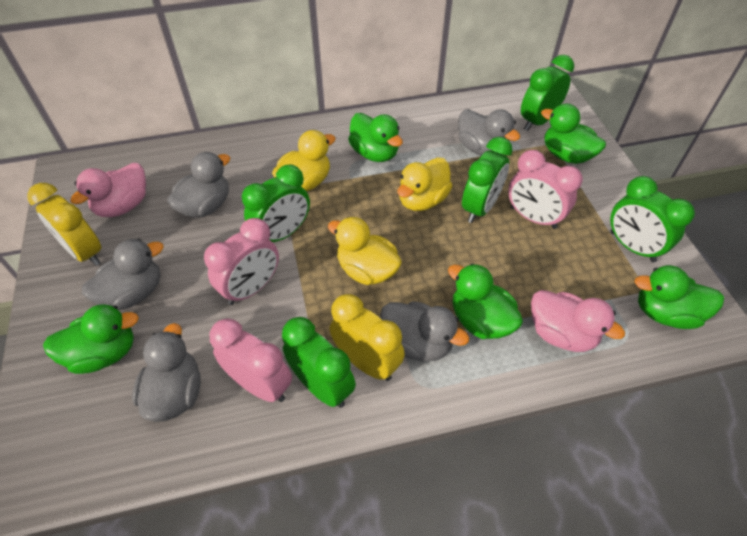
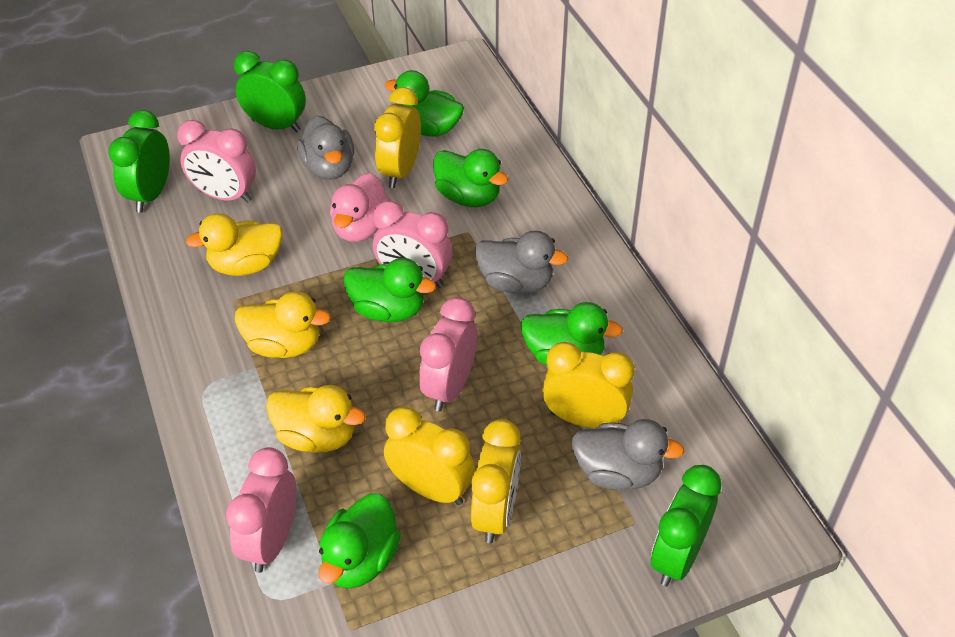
green clock: [242,164,310,242] [282,317,356,408] [462,137,513,223] [521,55,574,131] [610,176,695,262] = 5 -> [108,110,170,213] [234,51,306,132] [651,465,722,586] = 3
grey duck: [82,239,164,310] [132,323,201,422] [167,152,230,218] [380,301,469,362] [458,109,520,156] = 5 -> [297,116,354,180] [475,231,568,294] [572,419,685,490] = 3
pink clock: [204,218,279,305] [210,319,292,402] [508,150,583,229] = 3 -> [177,120,256,203] [226,447,297,573] [373,201,452,288] [419,297,477,411] = 4
pink duck: [70,163,146,217] [531,290,625,352] = 2 -> [330,173,391,242] = 1
yellow clock: [27,183,102,266] [330,294,405,381] = 2 -> [374,87,421,188] [384,406,475,505] [471,419,521,543] [542,342,634,428] = 4

